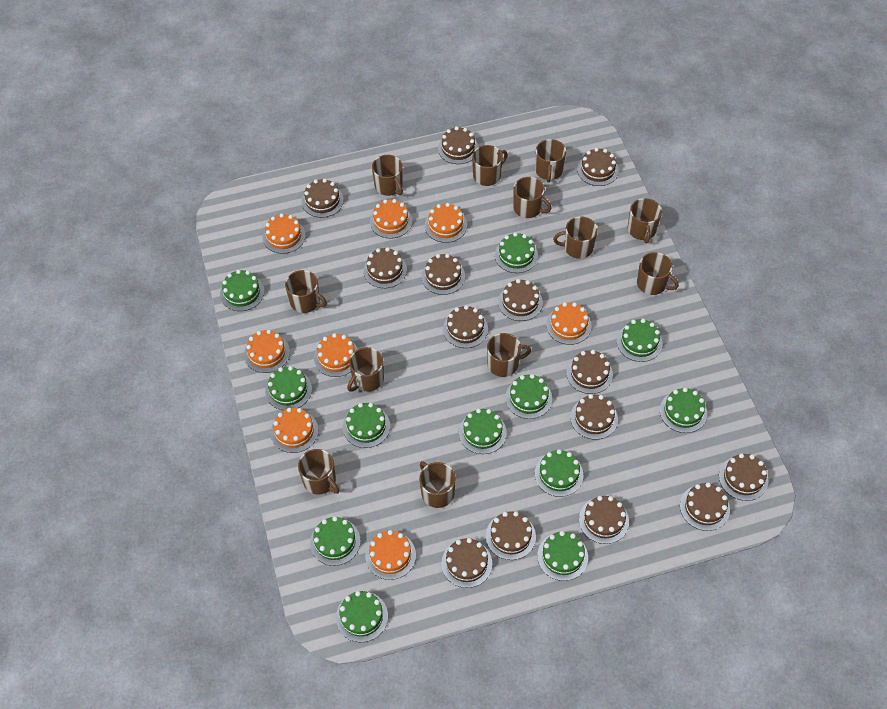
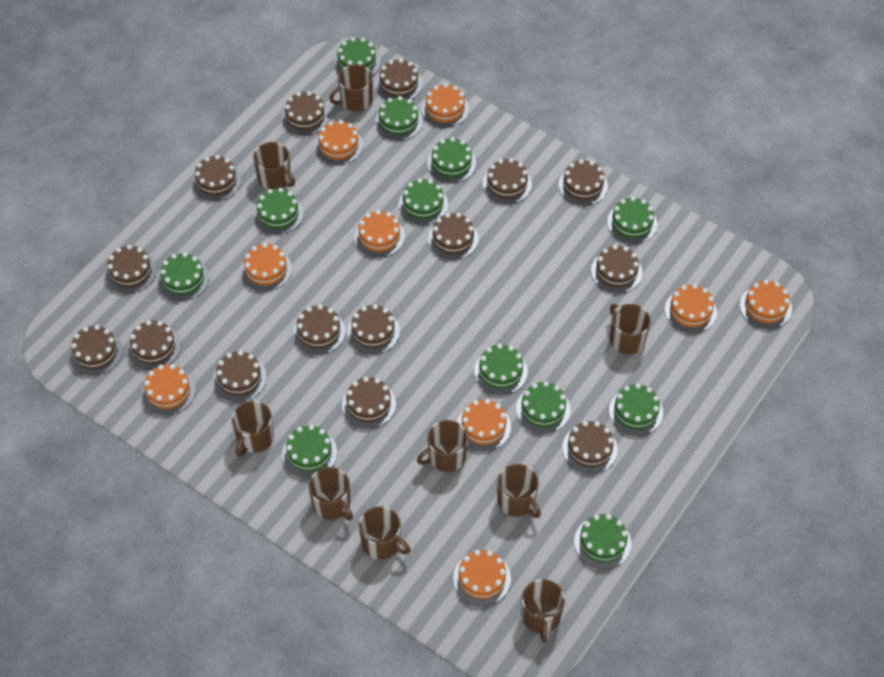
brown cake: [302,179,344,218] [363,247,407,288] [421,254,465,295] [438,126,479,164] [441,538,492,588] [443,305,488,348] [486,511,536,560] [498,279,543,321] [566,350,613,394] [570,394,618,440] [577,148,619,186] [579,496,629,544] [680,482,730,531] [719,453,769,501] = 14 -> [69,325,123,375] [105,245,157,293] [127,320,181,370] [192,155,241,201] [213,350,267,402] [282,91,329,135] [293,304,346,354] [342,377,396,428] [347,304,400,354] [376,59,423,100] [428,213,478,260] [483,158,532,204] [559,159,608,205] [562,421,618,473] [591,245,642,293] = 15
brown mug: [285,270,327,313] [298,449,339,494] [347,347,384,392] [372,155,403,196] [419,461,456,508] [472,145,508,186] [487,333,531,377] [513,177,551,218] [535,139,566,182] [553,216,598,259] [628,198,662,243] [637,252,679,295] = 12 -> [232,401,274,457] [253,142,295,189] [308,467,353,521] [329,65,373,111] [359,506,411,560] [417,420,468,472] [497,464,541,518] [521,579,565,643] [610,304,651,354] = 9
orange cake: [244,330,290,373] [263,213,306,254] [271,408,318,453] [314,333,358,377] [365,530,416,580] [370,199,412,238] [425,203,467,243] [546,302,592,345] = 8 -> [141,364,196,415] [241,243,292,291] [315,120,363,165] [354,210,405,257] [421,83,469,128] [453,550,511,606] [457,399,511,451] [665,284,717,333] [740,280,792,329] = 9

